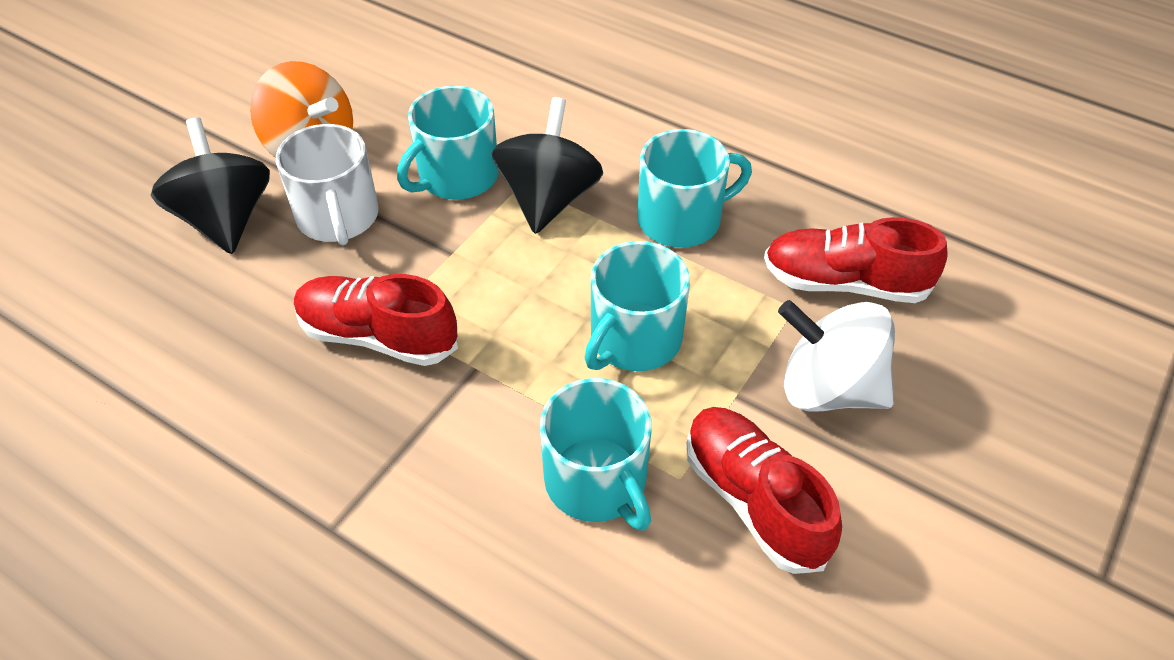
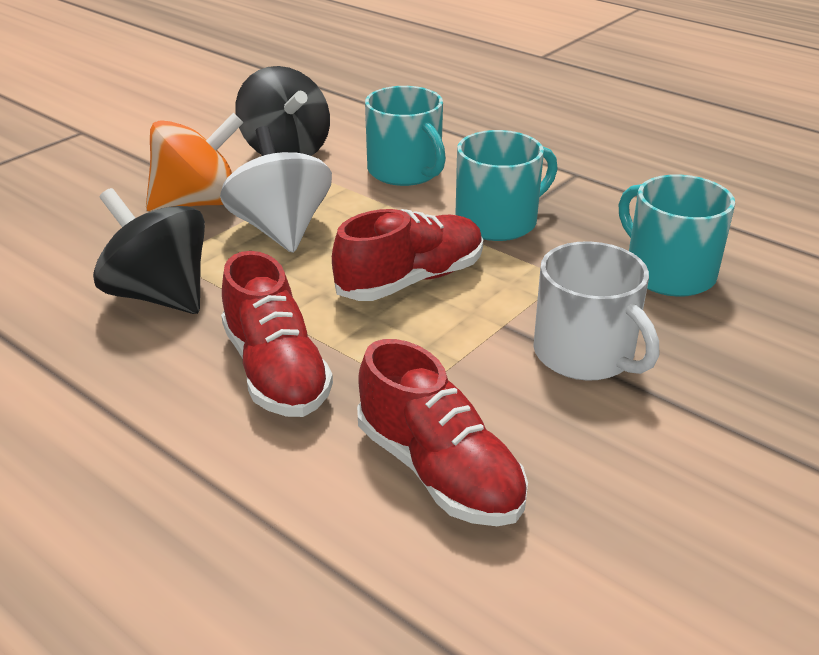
turquoise mug: [397,86,499,200] [540,378,652,531] [584,241,690,371] [637,129,752,248] = 4 -> [365,86,446,186] [455,130,558,241] [619,174,735,297] = 3

